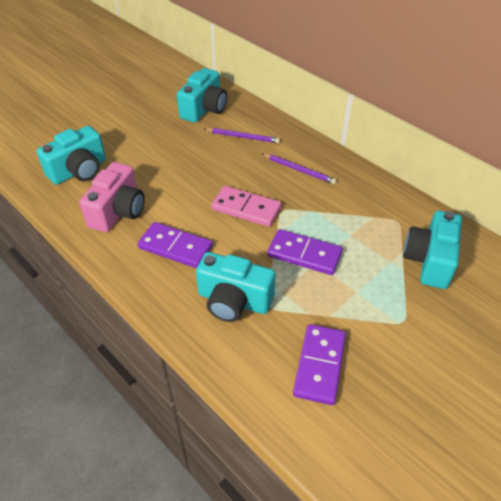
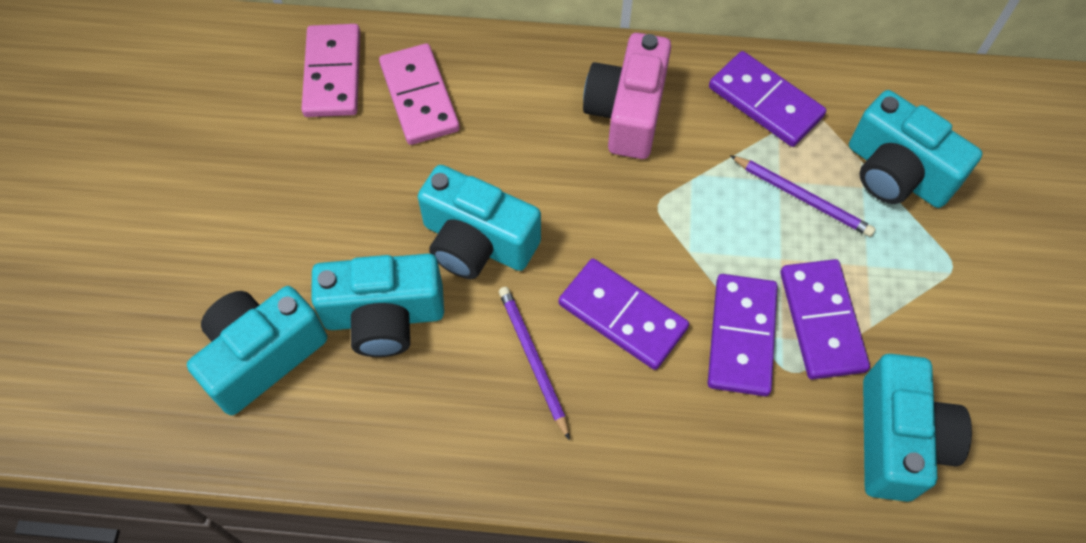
pink domino: [211,186,281,227] = 1 -> [301,24,360,117] [379,43,460,145] = 2
purple domino: [137,222,213,268] [267,229,343,275] [293,324,346,405] = 3 -> [558,259,689,370] [708,274,778,396] [709,51,826,147] [780,259,870,379] = 4
turquoise camera: [37,126,106,185] [177,68,227,123] [196,252,275,322] [403,210,462,289] = 4 -> [187,286,327,415] [311,254,444,357] [418,165,541,279] [849,90,983,208] [863,354,972,502] = 5

